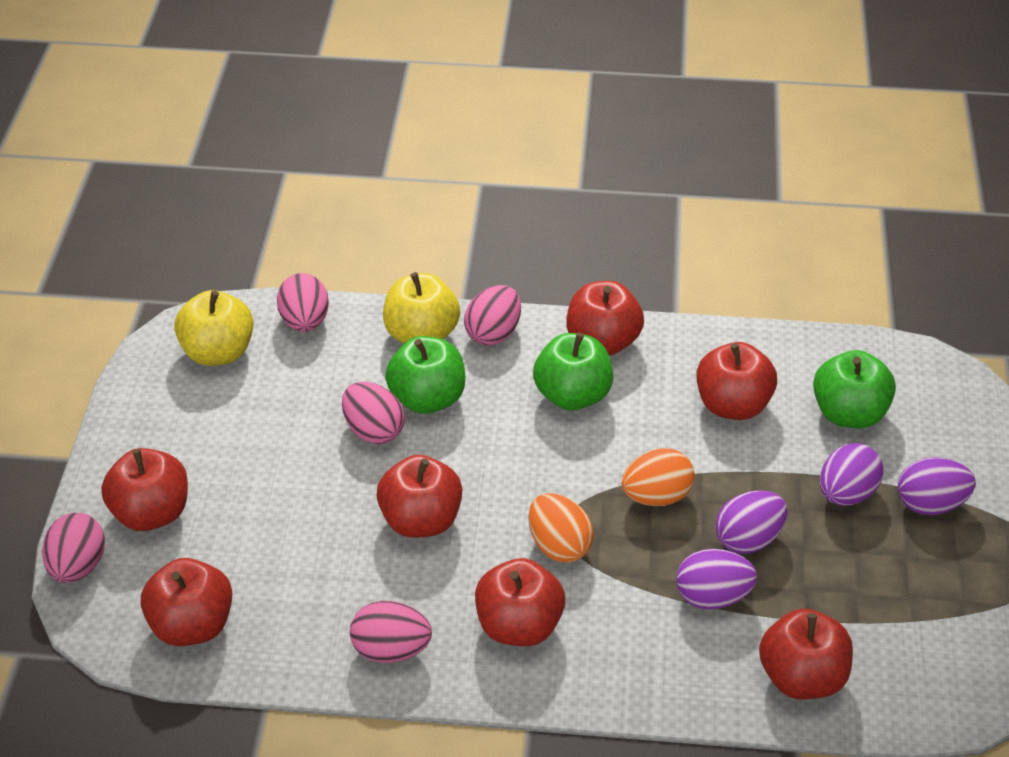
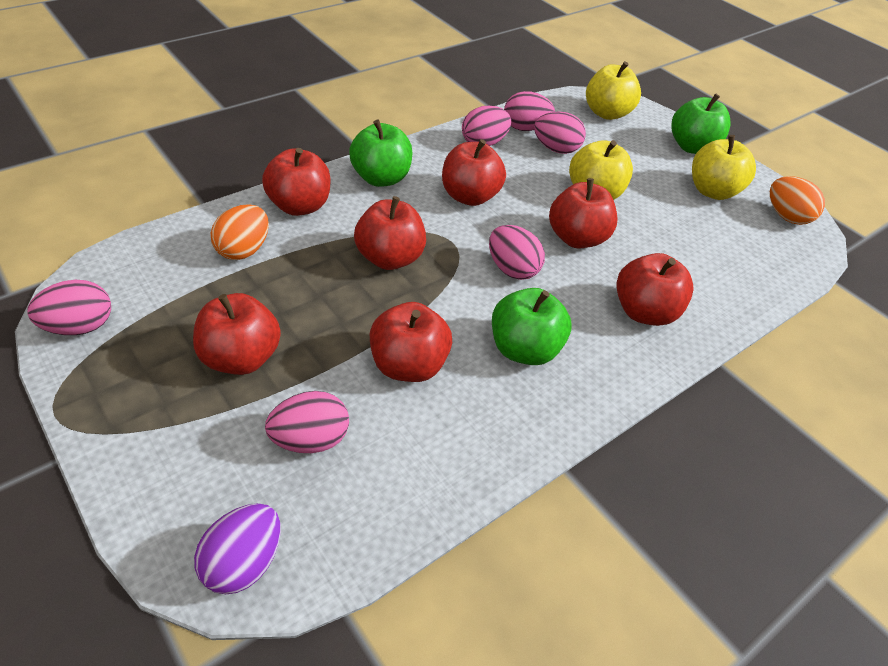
pink egg: [42,513,105,583] [277,273,329,332] [342,382,405,444] [350,601,432,663] [464,285,521,345] = 5 -> [27,280,111,335] [265,391,349,453] [462,105,511,146] [489,225,545,280] [504,91,555,131] [534,111,586,154] = 6
purple egg: [676,549,757,609] [715,490,787,554] [820,443,883,505] [898,457,976,515] = 4 -> [194,503,281,594] = 1
yellow apple: [174,290,254,366] [383,272,460,343] = 2 -> [569,140,633,200] [586,61,641,120] [692,135,756,200] = 3

